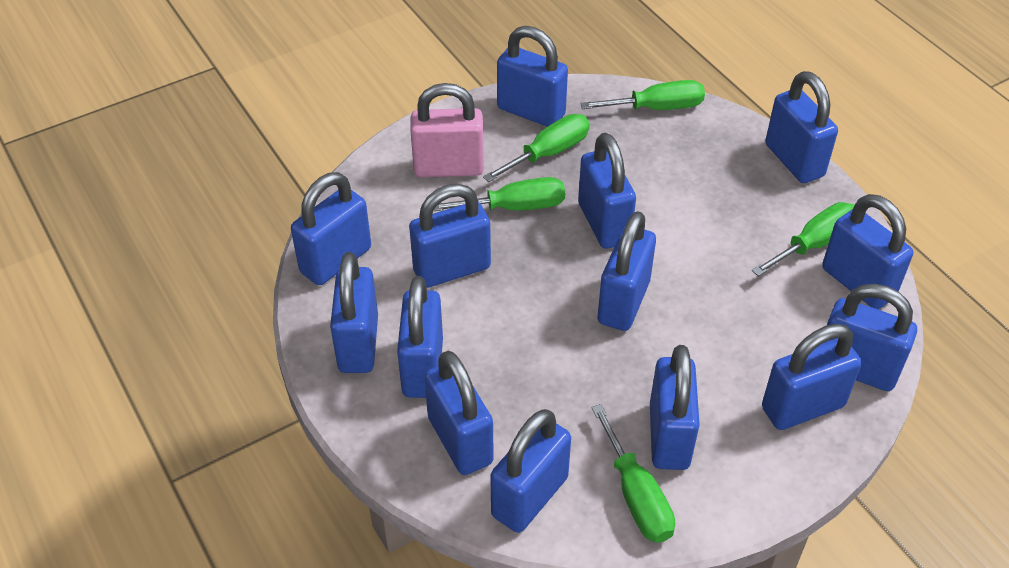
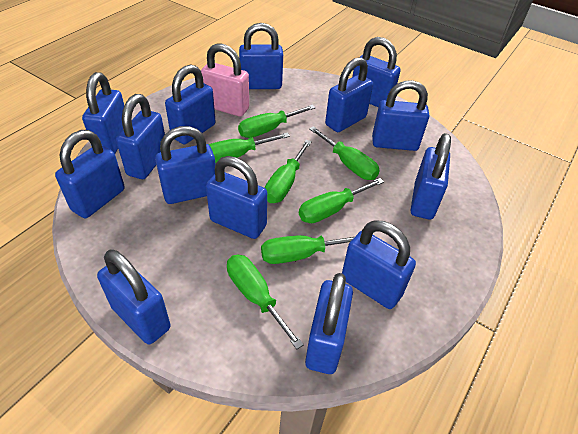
green screwdriver: [434,177,565,211] [483,114,590,182] [580,80,705,110] [592,404,675,542] [752,202,854,276] = 5 -> [209,132,290,164] [227,255,304,349] [238,105,316,138] [261,235,354,264] [265,140,312,203] [299,178,384,223] [309,126,380,180] = 7

